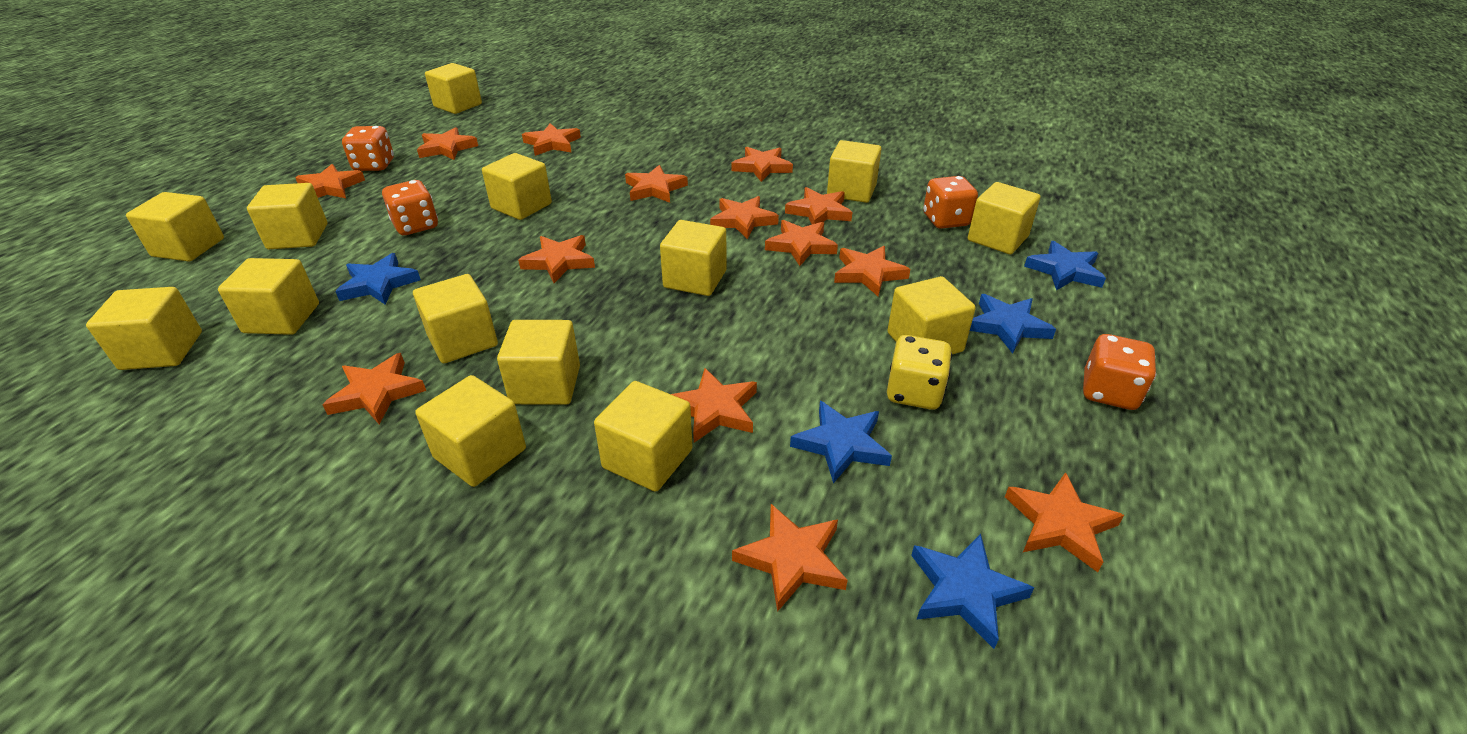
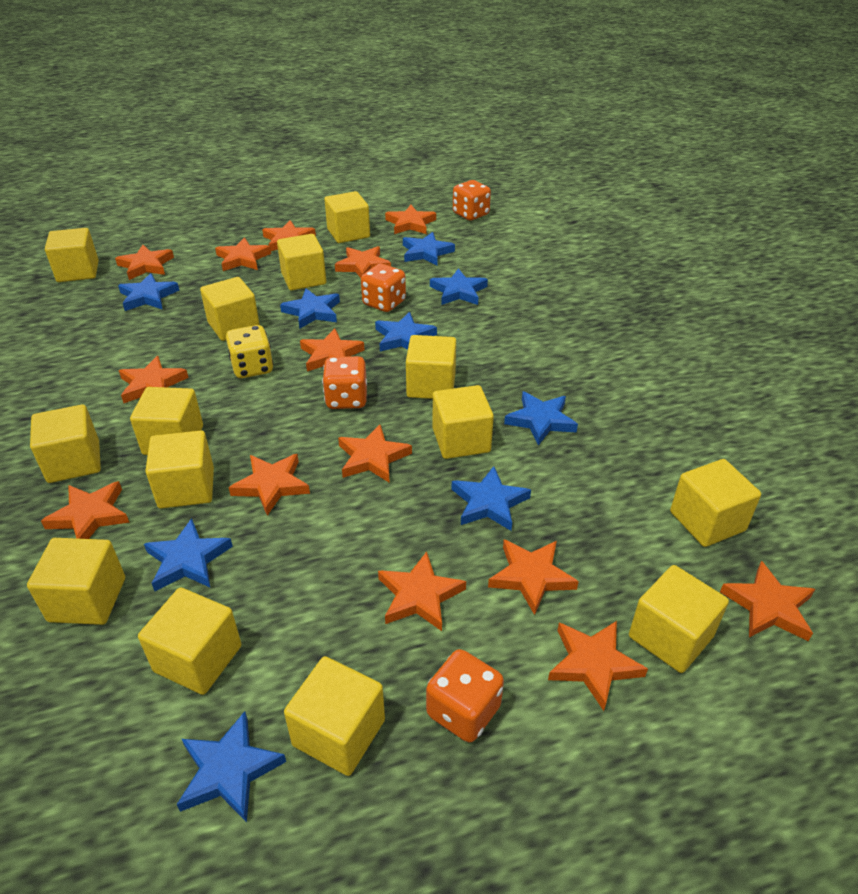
blue star: [335,253,421,305] [790,401,892,483] [911,534,1034,649] [970,294,1056,354] [1024,241,1106,291] = 5 -> [118,273,180,311] [144,518,233,591] [176,711,286,822] [280,288,340,329] [375,312,437,351] [403,232,455,266] [430,268,488,305] [452,466,531,531] [504,391,578,445] = 9

